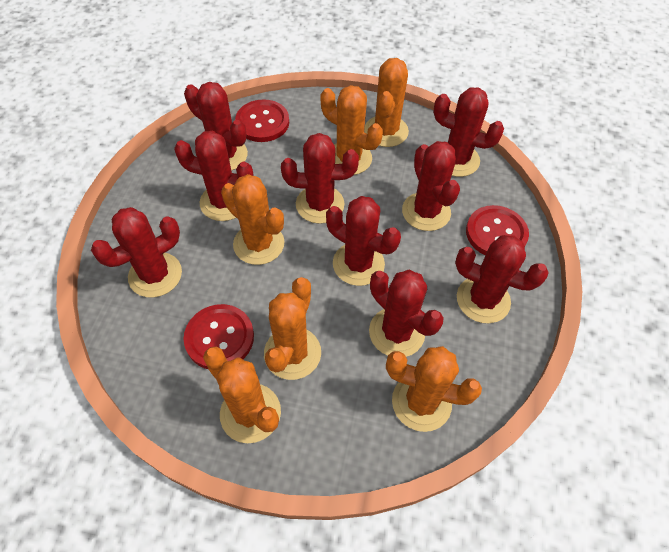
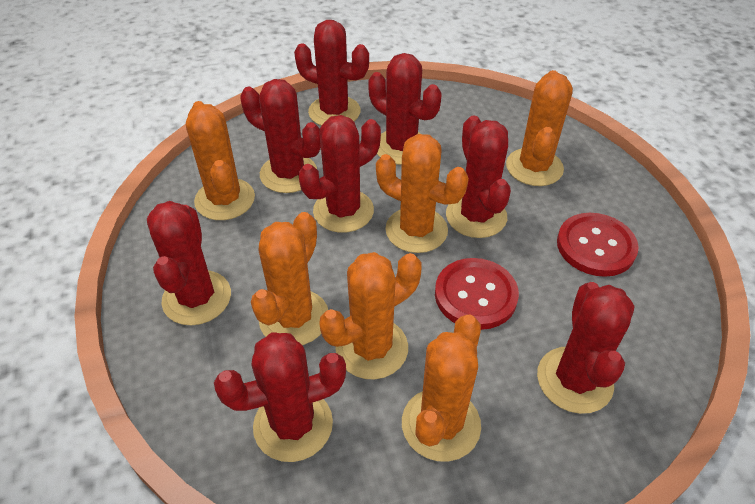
red button: [184,304,254,369] [235,99,289,142] [466,205,529,255] = 3 -> [435,258,519,330] [557,213,639,277] = 2
red cactus: [91,207,182,297] [174,131,253,221] [184,82,248,171] [281,133,359,224] [326,196,401,286] [369,270,444,357] [402,141,460,231] [433,87,504,177] [455,235,549,323] = 9 -> [147,201,231,326] [214,332,346,462] [240,79,321,193] [294,20,369,126] [299,115,381,233] [368,53,441,165] [446,115,511,238] [537,282,635,414] = 8

